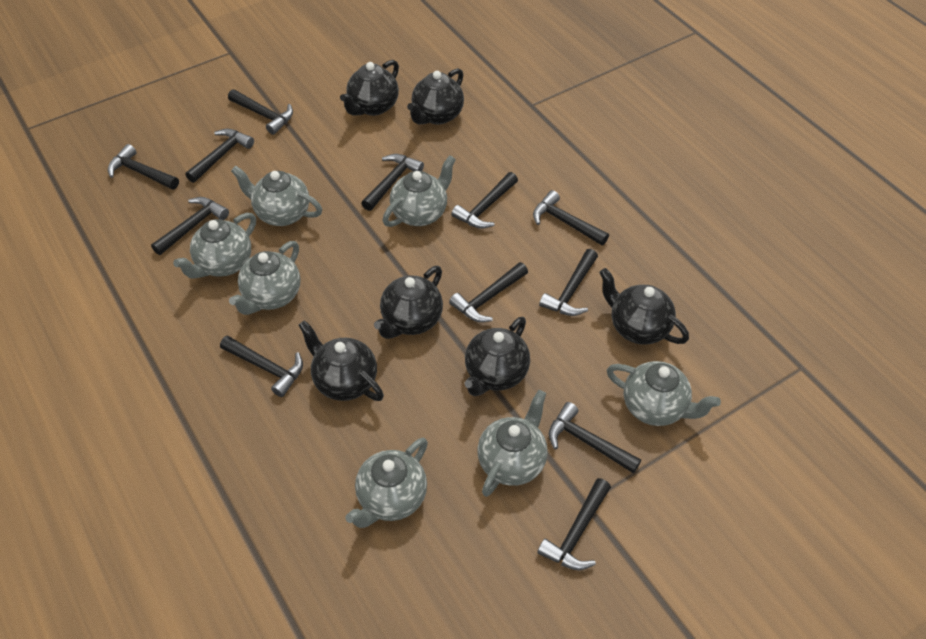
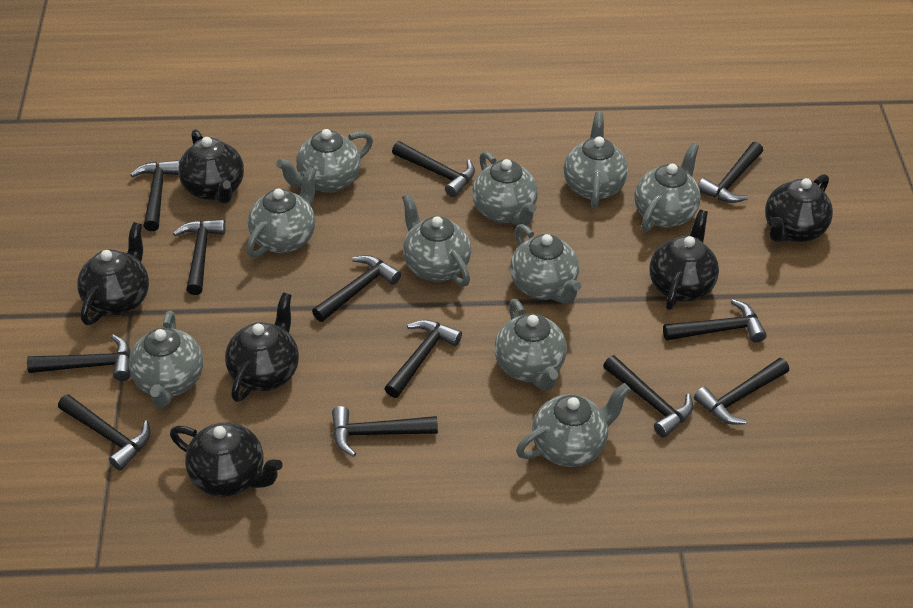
grey teapot: [173,213,256,279] [229,241,300,315] [231,166,322,226] [345,438,428,528] [383,156,456,227] [477,390,548,497] [607,361,721,426] = 7 -> [129,311,203,408] [246,167,317,258] [276,129,373,193] [402,194,471,286] [472,151,538,226] [494,299,567,391] [510,224,581,304] [516,383,631,467] [564,112,628,208] [634,143,701,232] = 10

